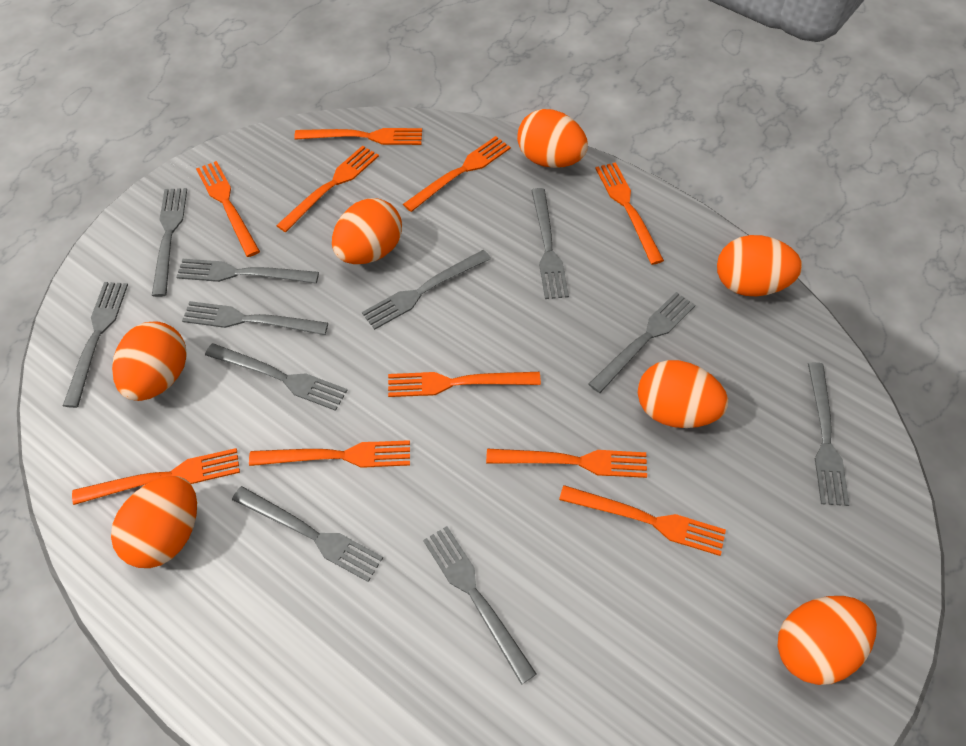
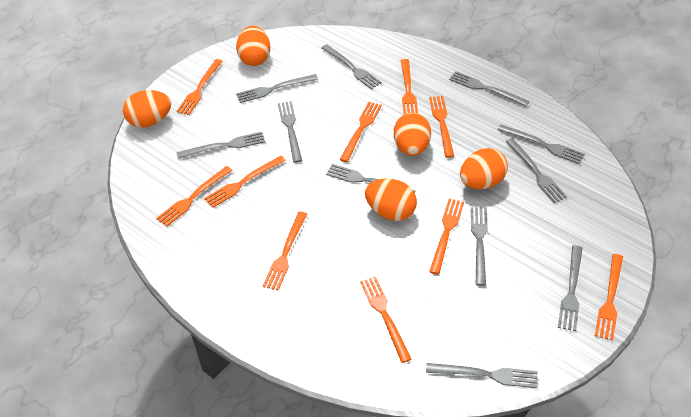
orange egg: [111,476,197,568] [112,321,187,401] [332,198,402,264] [517,109,588,168] [638,360,728,428] [717,235,802,296] [778,596,877,685] = 7 -> [123,90,171,128] [236,26,270,66] [365,179,417,221] [394,112,431,156] [460,148,508,189] = 5

